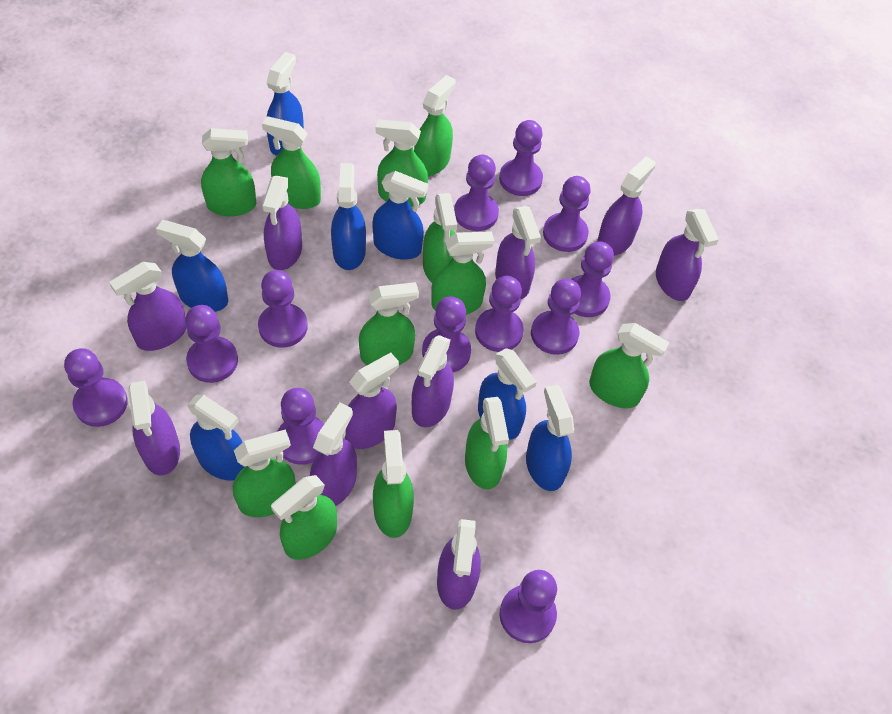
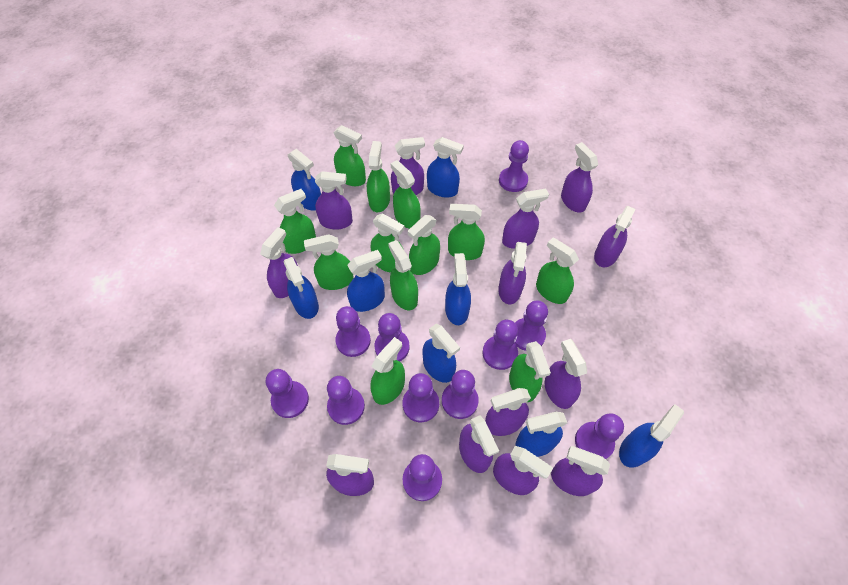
blue spray bottle: [156,220,228,312] [188,395,245,480] [266,52,304,156] [331,163,366,270] [372,171,428,260] [478,348,537,440] [526,384,574,491] = 7 -> [284,257,319,319] [288,149,321,211] [347,250,385,312] [422,324,460,383] [427,137,464,198] [445,253,471,325] [515,412,567,457] [619,404,684,468] = 8
purple pawn: [64,348,128,427] [185,305,238,383] [258,270,308,347] [277,388,324,465] [422,297,471,372] [454,155,499,231] [475,276,524,352] [499,120,543,196] [500,570,557,643] [531,279,581,355] [543,176,591,252] [571,241,614,317] = 12 -> [266,369,309,418] [327,376,365,425] [336,306,371,357] [374,313,409,361] [403,373,439,422] [403,454,442,501] [442,370,479,419] [482,320,518,370] [499,140,529,192] [515,300,548,351] [575,413,624,459] = 11
purple spray bottle: [109,262,187,351] [128,380,180,475] [262,176,302,270] [310,403,357,506] [345,353,399,449] [412,335,454,427] [437,519,481,610] [495,206,541,299] [597,156,656,256] [656,209,719,301] = 10 -> [260,227,298,298] [315,171,353,230] [326,454,374,496] [391,137,425,195] [459,415,499,473] [485,388,531,436] [493,446,553,495] [498,242,527,304] [502,189,549,249] [545,339,587,409] [551,446,610,496] [561,142,598,213] [594,206,636,267] = 13

